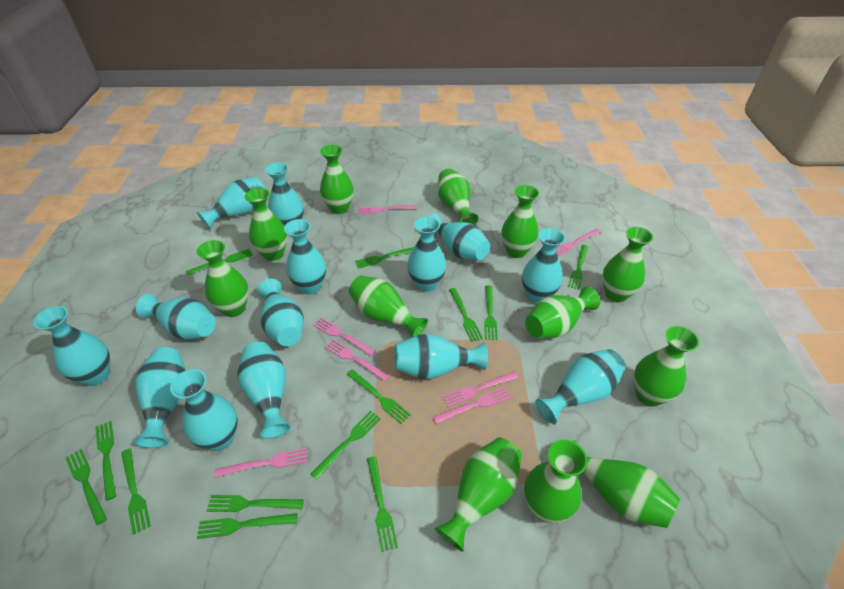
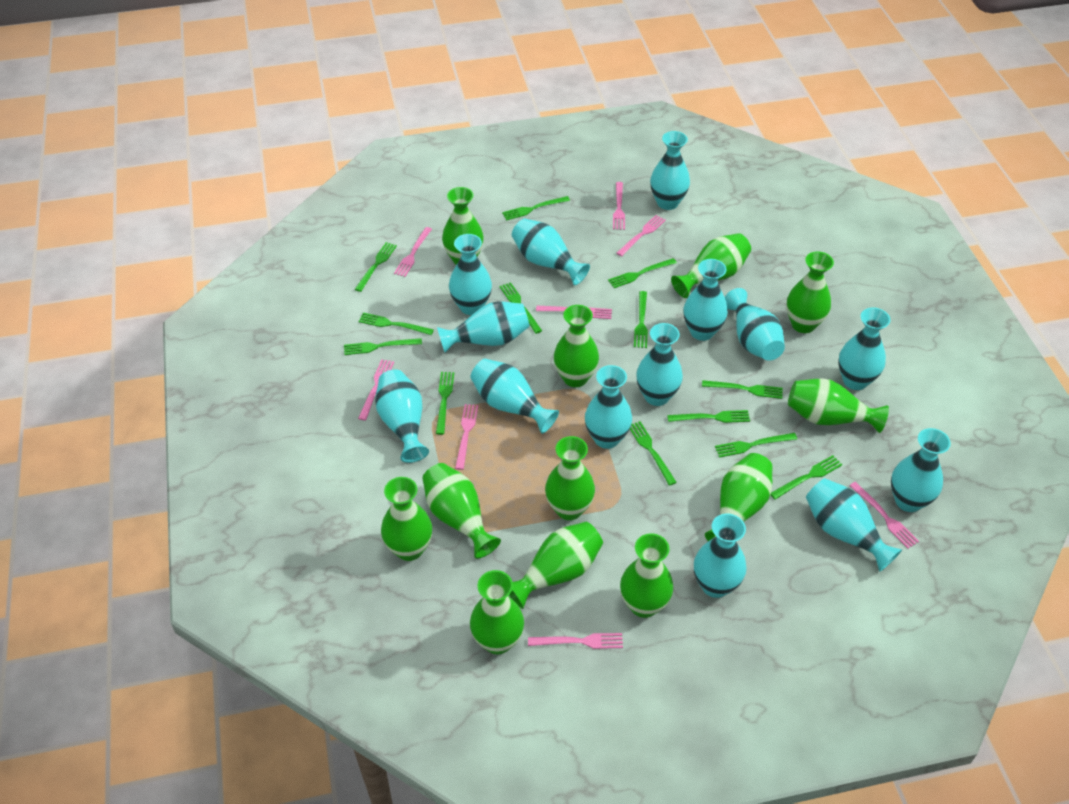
pink fork: [215,448,308,478] [313,317,376,356] [325,339,390,382] [358,205,416,215] [433,387,511,424] [442,372,518,407] [556,229,602,256] = 7 -> [358,359,394,421] [394,227,432,277] [455,404,478,470] [528,633,623,649] [536,306,612,319] [613,182,625,230] [617,215,666,256] [849,482,919,549] = 8

